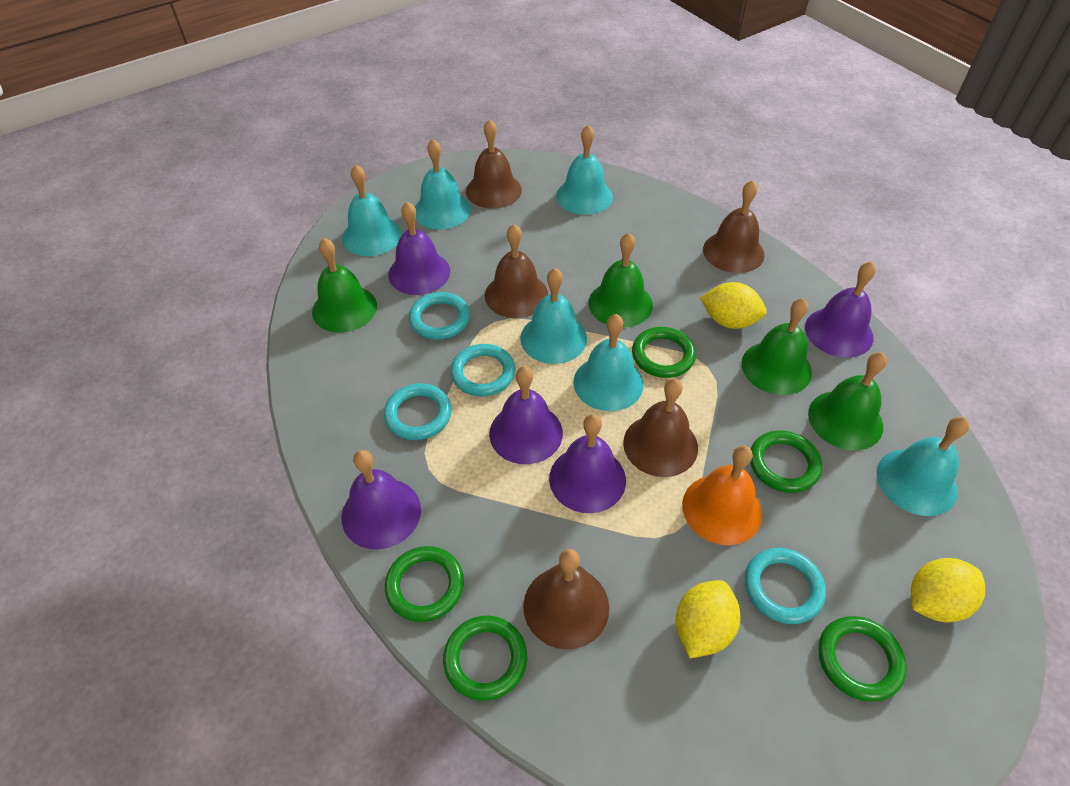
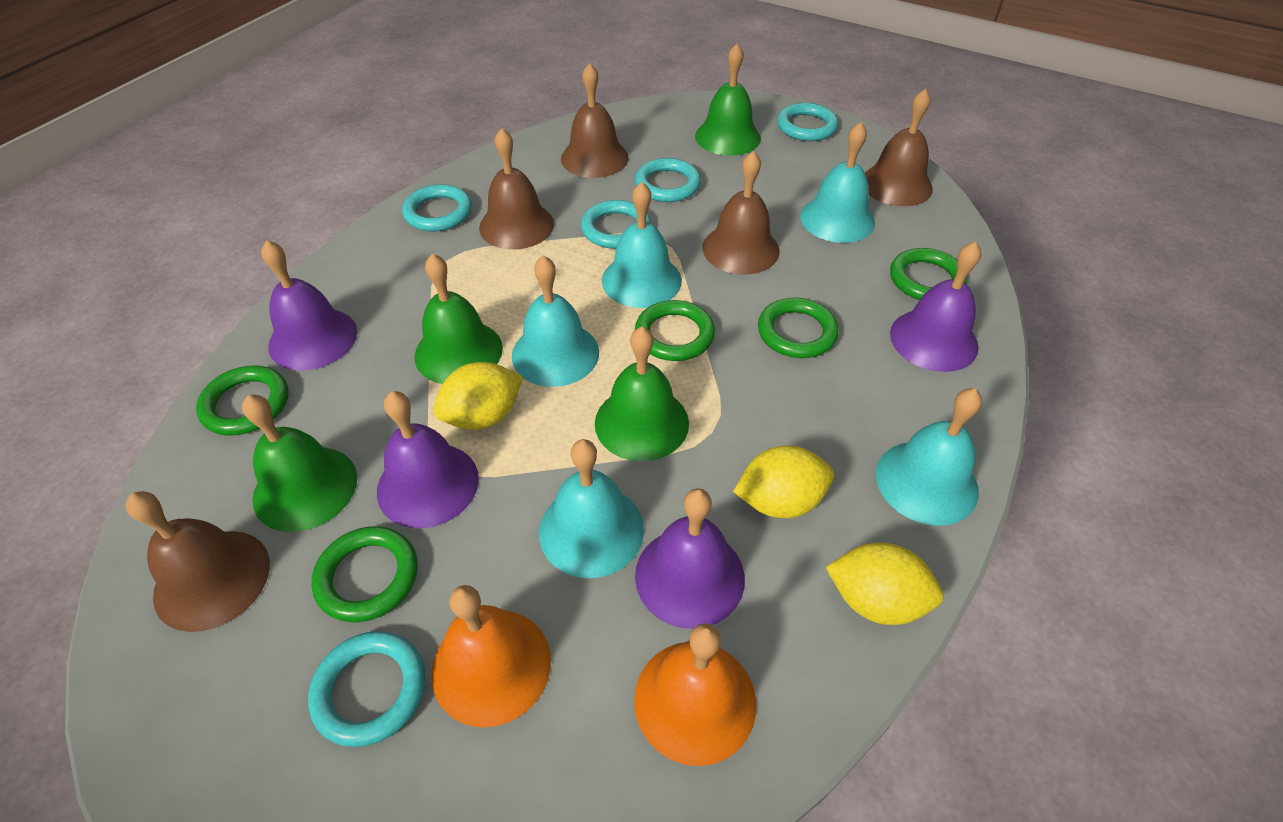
orange bell: [682,445,762,545] = 1 -> [431,585,551,728] [634,623,756,766] = 2
purple bell: [342,450,421,549] [388,202,450,295] [489,366,563,464] [549,414,626,513] [805,261,876,358] = 5 -> [261,240,357,371] [377,391,479,528] [635,488,745,629] [890,241,981,372] = 4
turquoise bell: [342,165,402,256] [415,139,471,229] [520,268,587,364] [556,125,613,215] [573,314,643,411] [877,417,970,516] = 6 -> [512,256,599,387] [539,439,644,578] [602,182,682,308] [800,122,875,243] [876,388,982,526] = 5
turquoise ring: [384,383,451,440] [409,292,470,340] [451,344,515,397] [745,548,826,624] = 4 -> [308,631,425,747] [402,184,472,231] [581,200,651,249] [635,158,701,202] [777,103,838,141] = 5

